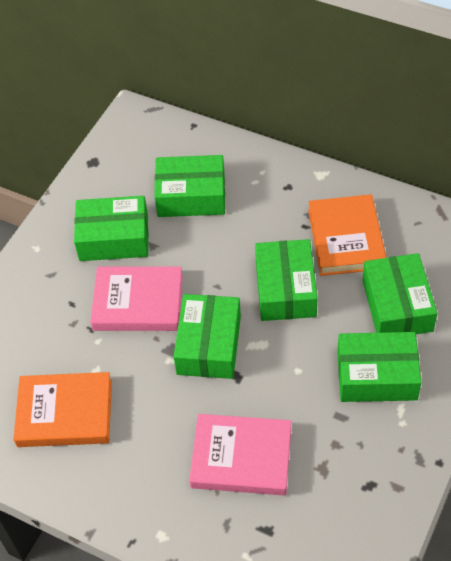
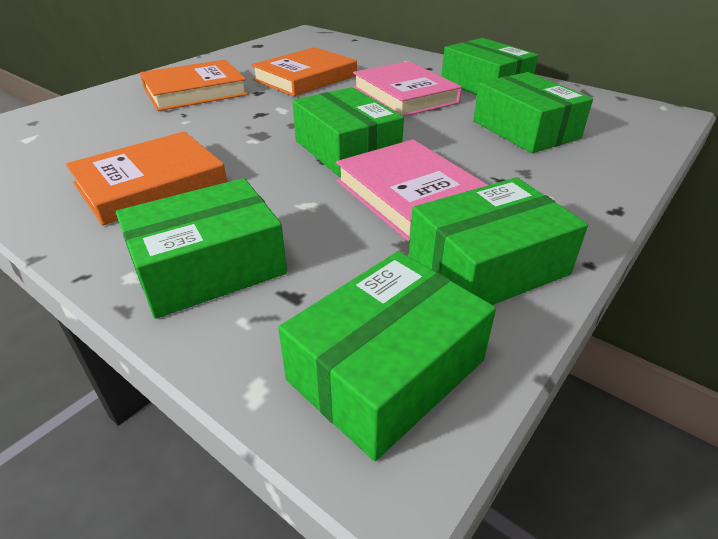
orange book: [13,372,112,447] [308,194,386,276] = 2 -> [66,131,227,225] [140,60,248,111] [251,47,357,97] = 3

